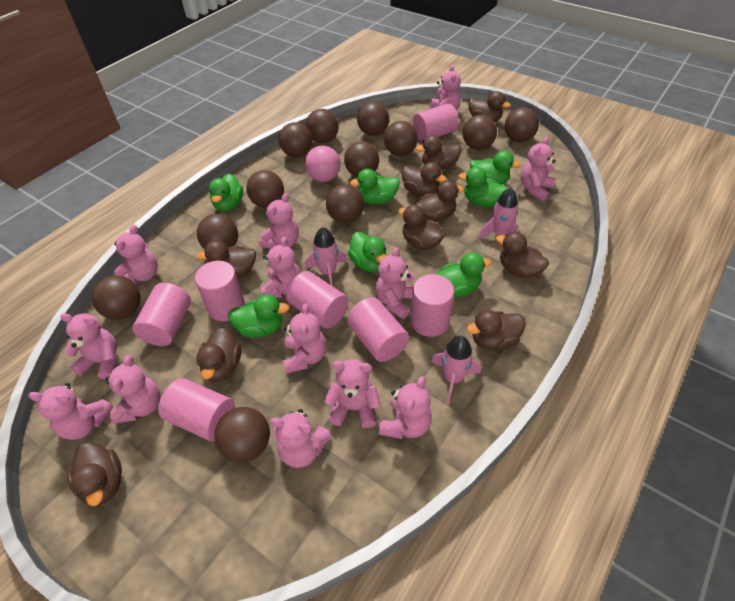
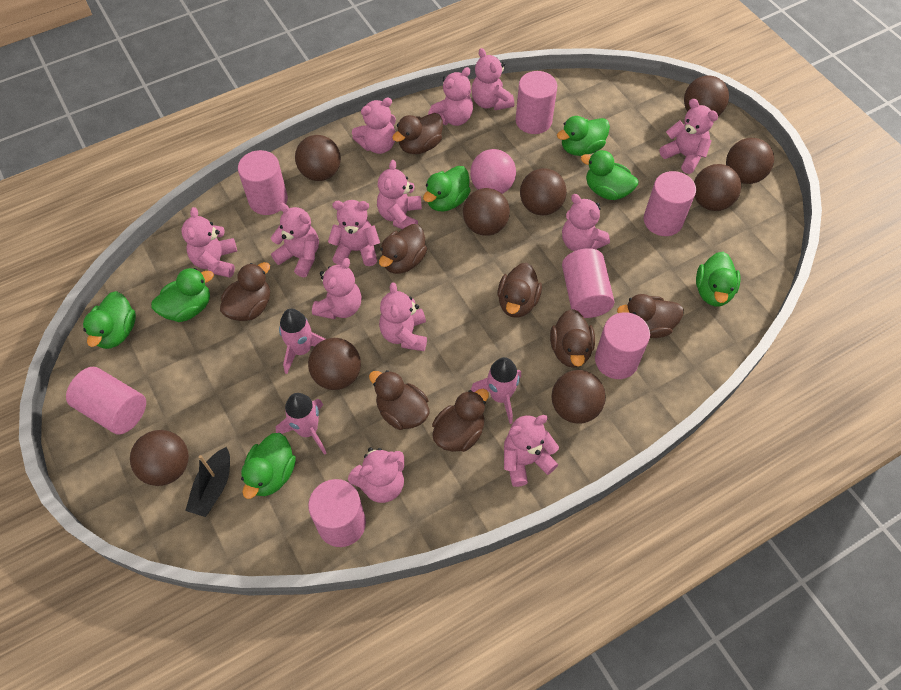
black boat: none = 0 -> [185,447,230,517] = 1
brown ball: [92,275,141,320] [197,214,238,249] [214,407,270,463] [247,170,284,208] [279,122,313,157] [306,109,339,143] [326,184,364,223] [344,141,379,177] [357,102,389,136] [384,121,418,156] [463,115,497,150] [505,107,539,142] = 12 -> [130,430,189,486] [295,135,341,181] [308,338,361,390] [463,188,510,236] [520,168,567,215] [552,370,606,424] [684,76,729,116] [694,164,741,211] [726,138,774,184] = 9
brown duck: [67,442,122,506] [196,241,256,278] [196,327,241,382] [398,205,444,250] [402,162,447,196] [416,135,462,170] [416,180,464,222] [467,310,526,350] [468,91,511,122] [496,232,549,278] = 10 -> [220,262,270,321] [369,370,429,430] [379,224,427,274] [392,113,443,154] [432,389,489,452] [498,263,542,318] [550,309,595,368] [617,294,684,338] = 8

